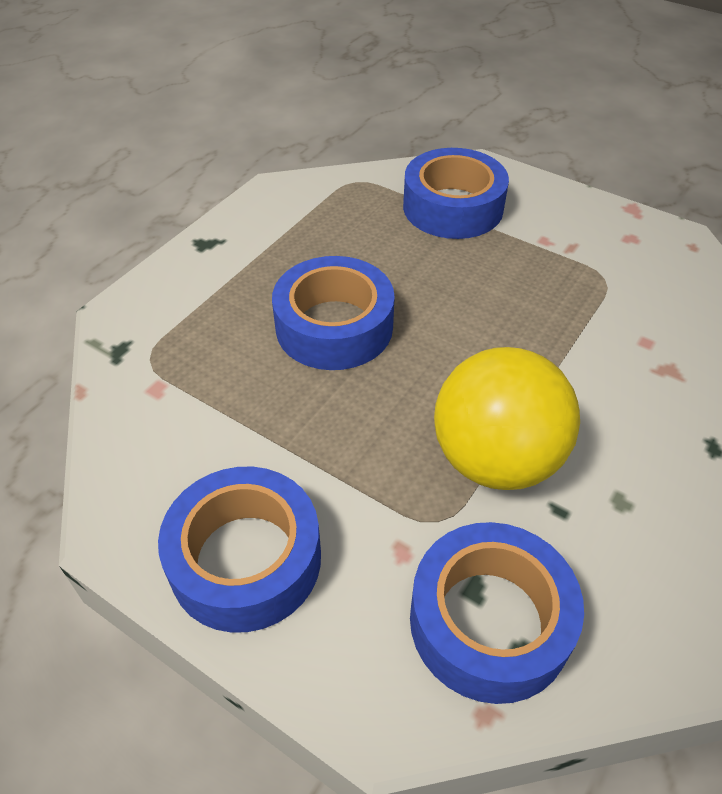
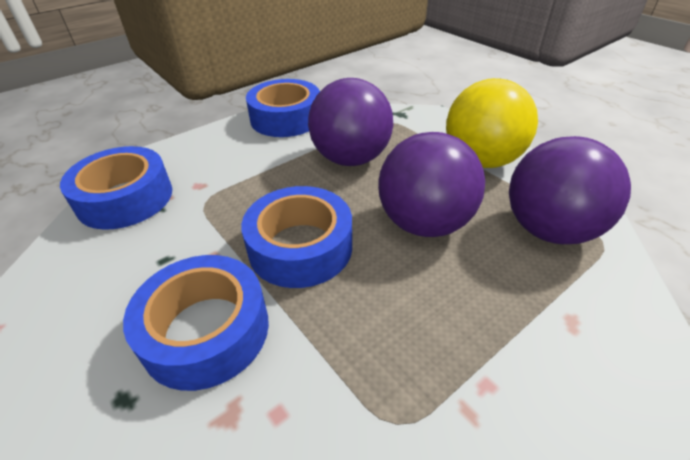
purple ball: none = 0 -> [308,78,393,166] [378,132,485,237] [509,136,631,244] = 3

